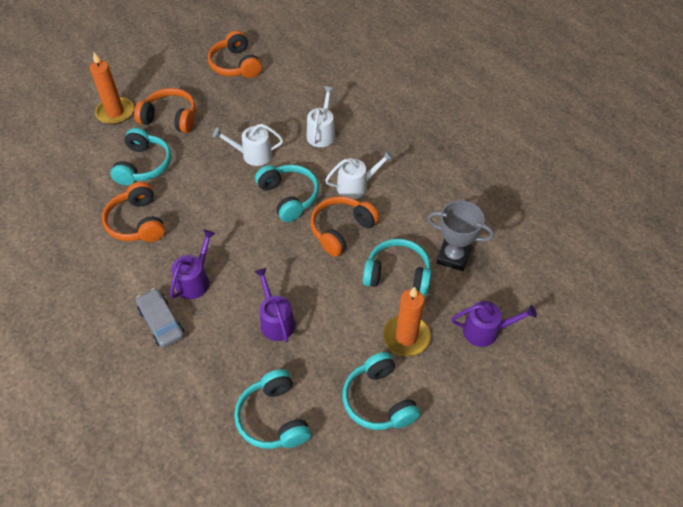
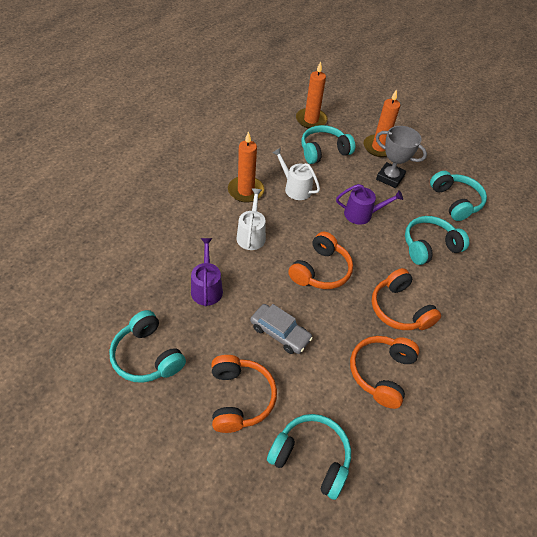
orange candle: [90,53,134,125] [383,287,431,356] = 2 -> [228,131,265,202] [296,61,328,129] [364,89,400,157] = 3
purple watering can: [170,230,215,299] [254,268,295,342] [452,301,537,347] = 3 -> [191,238,223,306] [336,184,403,225] = 2
white watering can: [213,124,283,166] [307,86,335,147] [325,150,394,199] = 3 -> [237,188,266,250] [272,148,320,200] = 2

